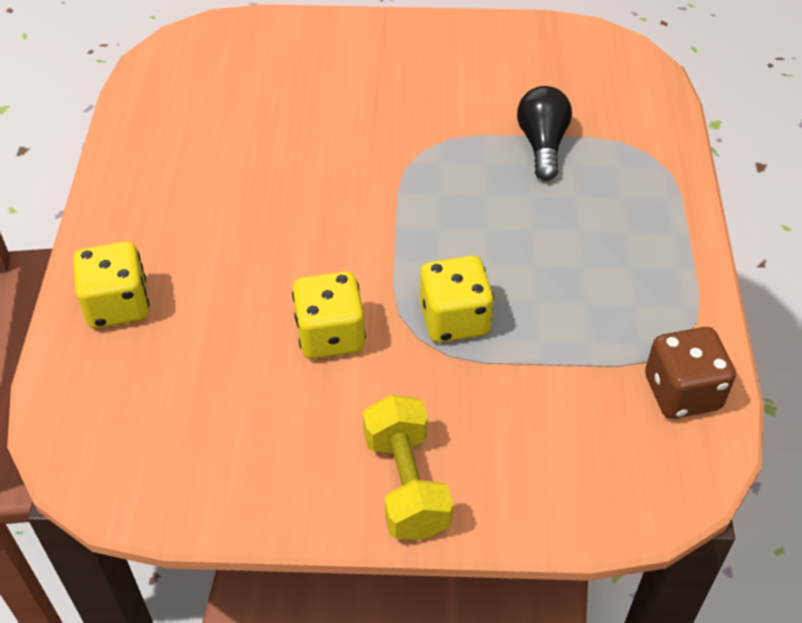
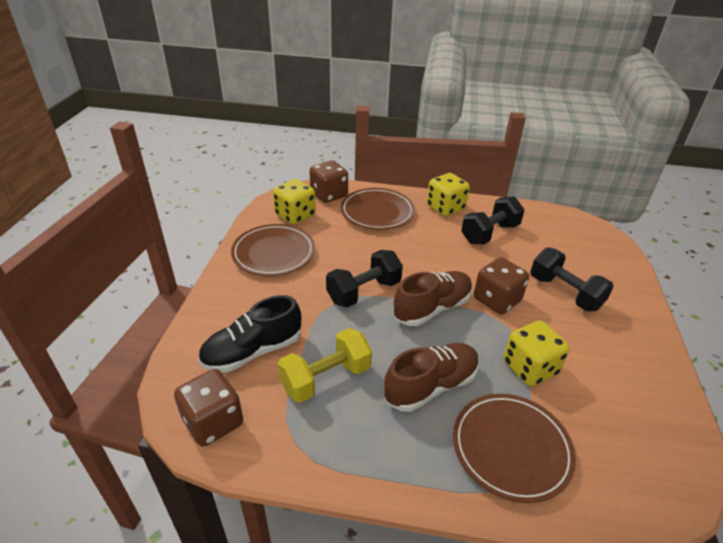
black dumbbell: none = 0 -> [326,250,403,307] [461,196,525,244] [530,247,614,311] = 3
black light bulb: [517,86,572,181] = 1 -> none = 0
black shoe: none = 0 -> [198,295,301,373] = 1
brown dice: [645,327,736,419] = 1 -> [174,369,243,447] [309,161,348,203] [474,257,529,314] = 3
brown plate: none = 0 -> [231,224,315,276] [341,188,415,230] [453,394,576,503] = 3
brown shoe: none = 0 -> [384,343,479,412] [393,271,472,326] = 2

